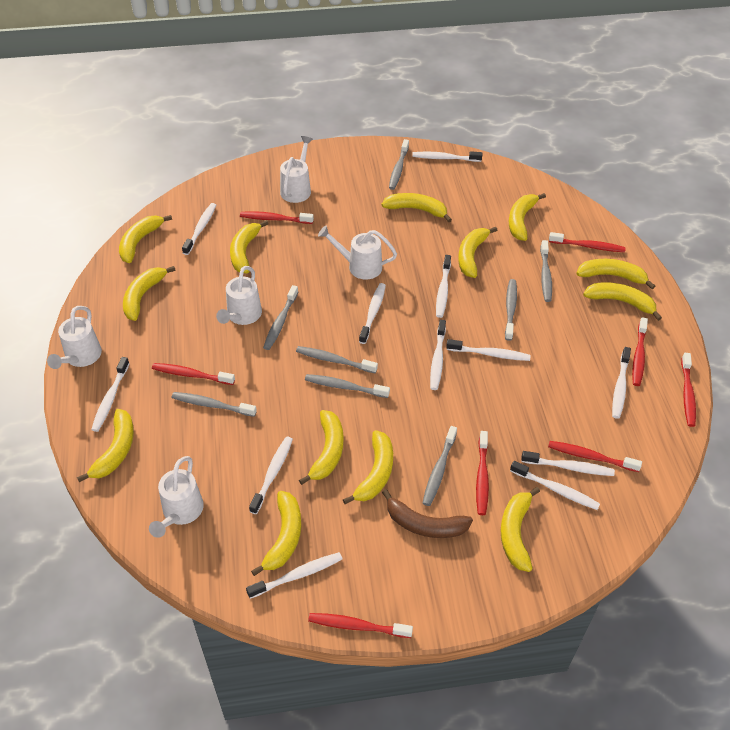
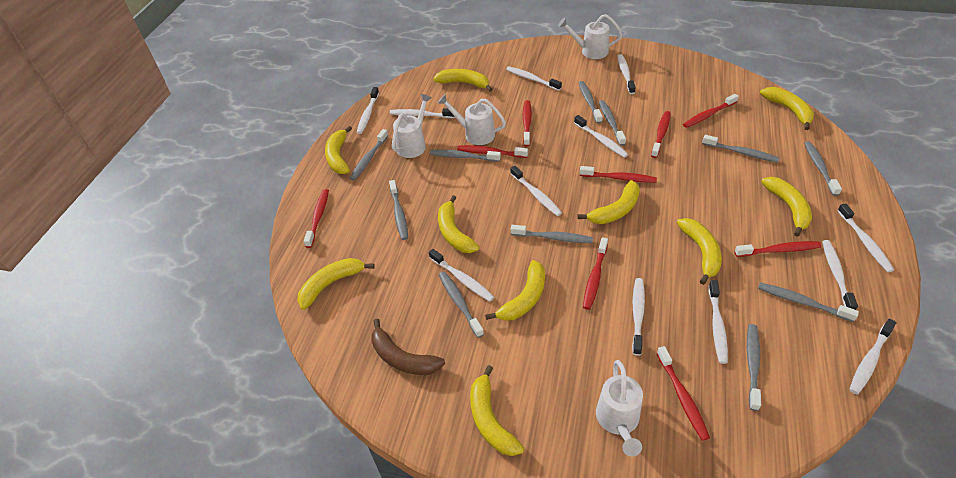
grey toothbrush: [172,392,257,417] [263,285,298,350] [296,346,378,373] [305,374,390,398] [389,139,409,190] [423,426,457,506] [505,279,517,341] [540,240,552,302] = 8 -> [349,129,389,181] [389,180,408,240] [430,149,501,162] [439,271,484,338] [511,225,593,243] [579,81,603,124] [599,100,626,146] [702,135,779,163] [747,324,761,411] [758,283,859,322] [804,141,842,196] = 11
red toothbrush: [152,363,235,385] [240,211,314,224] [308,613,413,638] [476,431,489,515] [548,441,642,472] [549,232,626,252] [632,317,648,386] [681,353,696,427] = 8 -> [304,189,329,248] [457,145,528,158] [523,100,532,147] [580,166,657,183] [583,237,608,310] [651,111,671,158] [657,346,710,441] [683,94,739,128] [735,241,821,257] = 9
white watering can: [47,306,102,369] [149,456,204,538] [216,266,262,325] [280,136,313,203] [318,226,397,280] = 5 -> [392,94,432,158] [438,94,506,145] [558,14,623,59] [596,360,643,457] = 4
yellow banana: [77,409,134,482] [119,215,172,263] [123,266,176,321] [230,220,269,274] [251,491,301,576] [299,410,344,485] [343,430,393,504] [382,193,452,222] [458,227,497,278] [500,487,540,572] [509,193,546,241] [576,259,655,289] [583,282,662,321] = 13 -> [297,258,375,310] [325,126,352,174] [433,69,493,92] [438,195,480,253] [470,365,524,456] [485,260,545,321] [577,180,640,224] [676,218,722,285] [760,87,814,130] [761,177,812,237] = 10

